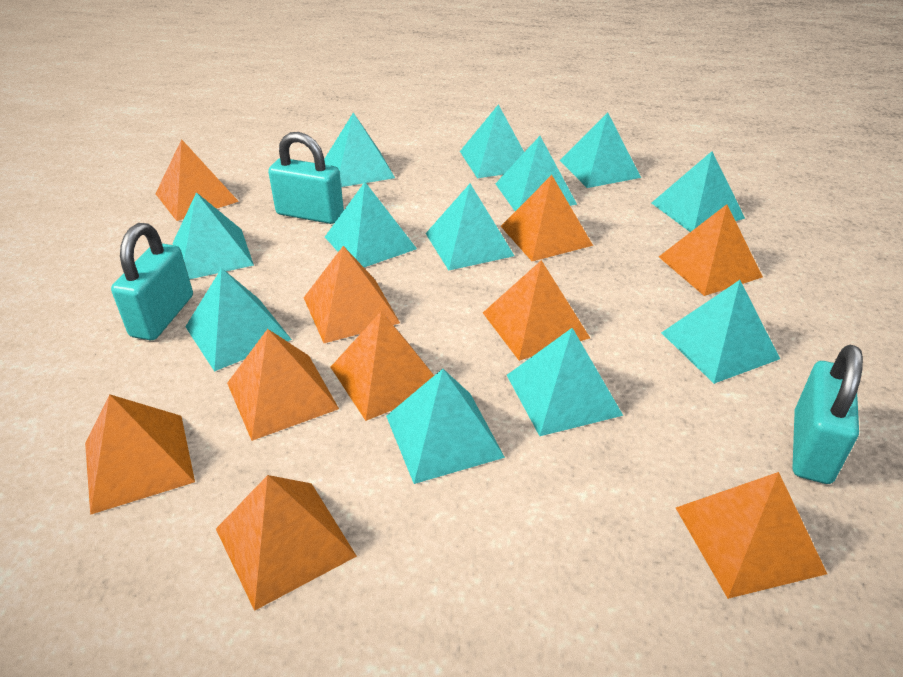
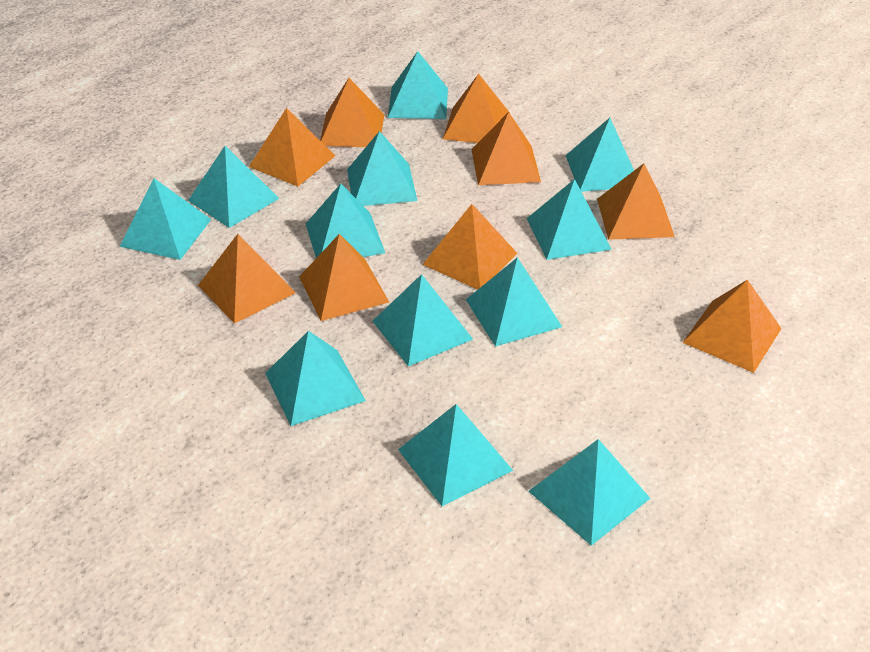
orange pyramid: [85,394,195,515] [155,139,239,221] [216,475,357,611] [227,329,339,441] [304,246,400,343] [331,311,434,421] [483,260,590,361] [501,175,593,261] [659,204,763,296] [676,472,827,599] = 10 -> [198,234,296,324] [249,108,335,186] [299,234,389,321] [320,78,384,147] [422,204,518,290] [443,74,510,143] [471,112,541,185] [597,163,675,240] [683,279,782,373] = 9
turquoise padlock: [111,223,193,340] [268,132,344,224] [793,345,863,484] = 3 -> none = 0

